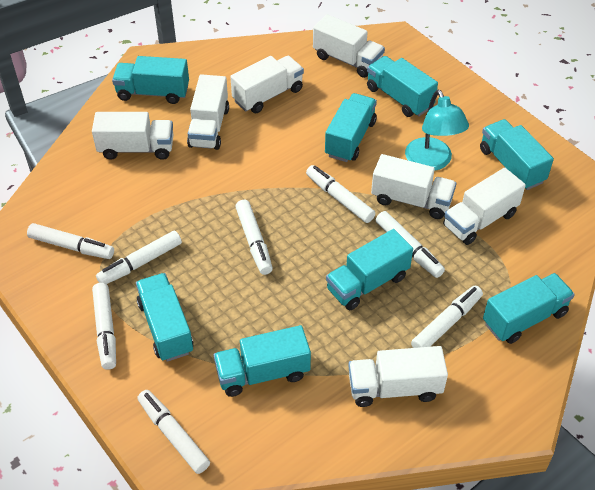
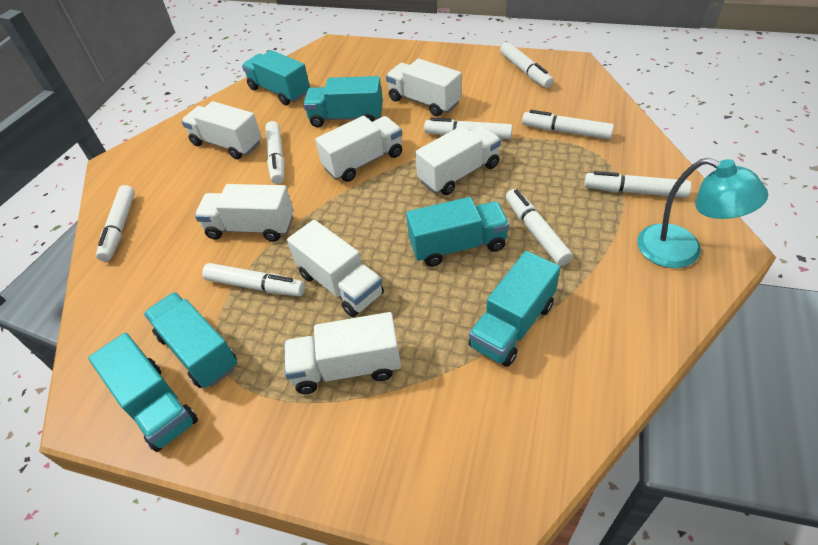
turquoise truck: [112,56,189,104] [136,273,193,362] [214,325,311,397] [325,93,377,162] [326,229,413,311] [367,56,438,117] [480,119,554,190] [483,273,575,344] = 8 -> [88,333,198,452] [144,292,237,388] [242,50,310,105] [303,76,383,127] [406,197,510,267] [469,251,560,367] = 6

